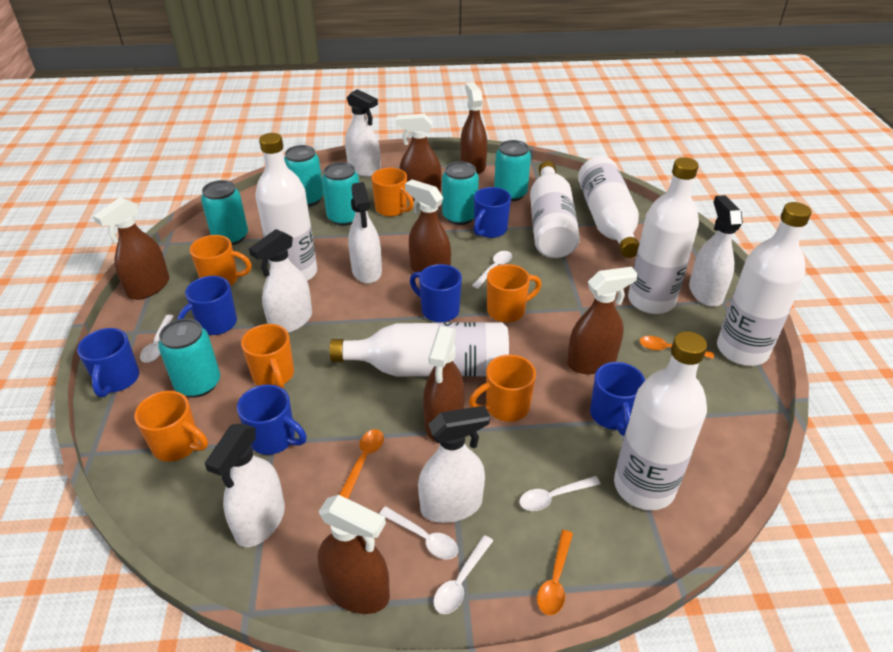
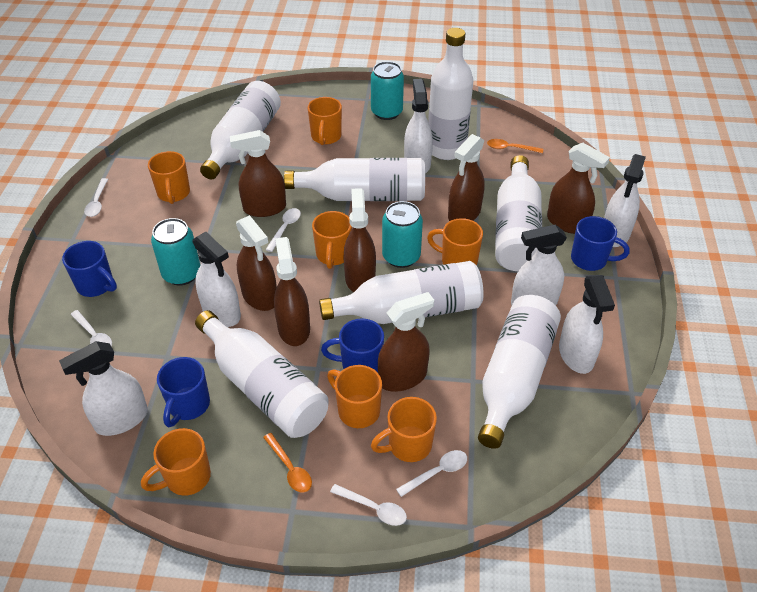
blue mug: [77,328,139,397] [177,276,237,335] [237,384,307,455] [410,264,462,322] [474,187,511,238] [590,362,645,436] = 6 -> [62,241,117,297] [157,357,210,427] [321,318,384,373] [571,216,630,271] = 4
orange mug: [134,391,208,462] [190,235,252,286] [241,324,294,388] [371,168,414,217] [469,355,536,422] [487,264,542,322] = 6 -> [141,428,211,496] [148,151,190,204] [308,97,342,145] [312,211,352,269] [327,365,382,428] [371,397,437,462] [427,218,483,265] = 7
orange spoon: [339,429,384,499] [537,530,573,615] [639,336,714,359] = 3 -> [263,433,312,492] [487,139,543,153] = 2
turquoise can: [158,318,220,397] [201,180,248,245] [284,145,324,207] [322,162,359,226] [442,161,479,225] [494,140,531,201] = 6 -> [151,218,200,286] [371,61,404,120] [382,201,423,268] = 3

